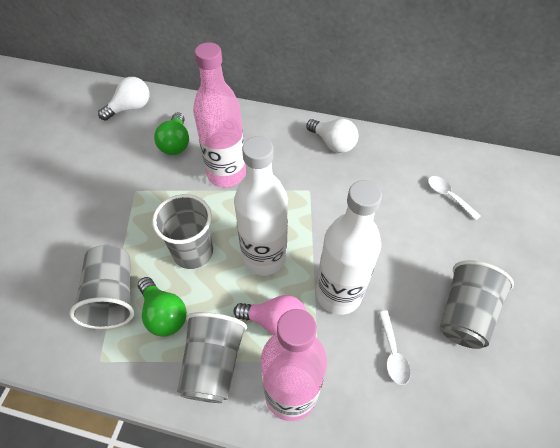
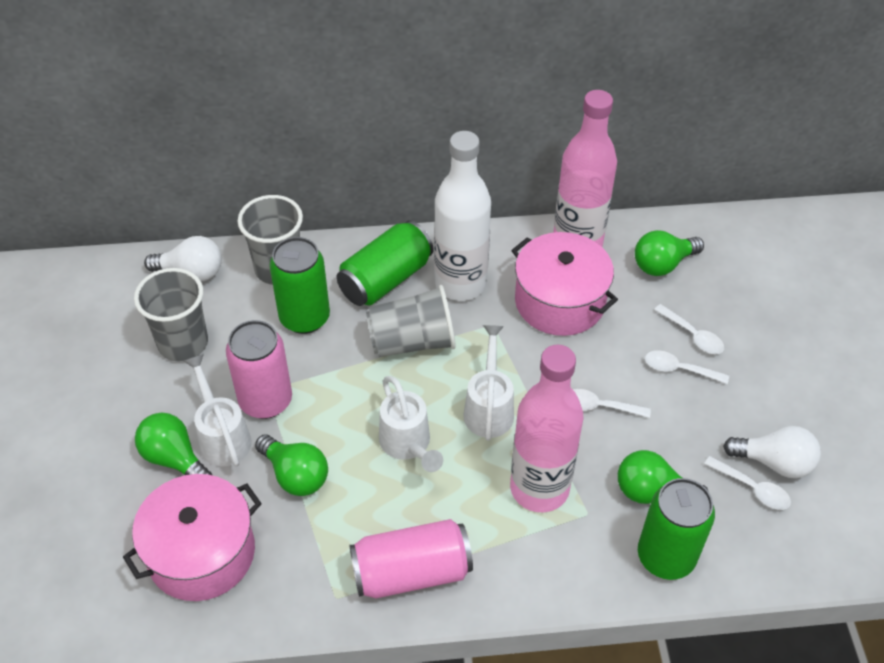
green can: none = 0 -> [270,237,330,334] [336,220,434,306] [638,478,715,580] = 3
green light bulb: [138,277,187,337] [154,112,189,155] = 2 -> [135,413,212,475] [255,434,328,496] [618,450,708,504] [635,230,704,276] = 4
grey cup: [69,245,134,329] [152,194,213,269] [177,312,247,403] [440,260,514,349] = 4 -> [134,268,208,361] [237,195,303,285] [366,285,456,357] = 3
pink can: none = 0 -> [226,320,292,419] [349,519,473,598] = 2
pink light bulb: [234,295,306,335] = 1 -> none = 0
pink pot: none = 0 -> [123,474,262,601] [511,232,618,336] = 2
white bottle: [234,136,288,276] [316,180,382,315] = 2 -> [434,131,491,301] = 1
white spoon: [379,311,411,385] [428,176,481,220] = 2 -> [573,389,651,418] [645,350,729,384] [654,304,724,354] [704,456,791,510] = 4
white watering can: none = 0 -> [184,354,251,467] [379,376,443,472] [463,325,514,441] = 3

